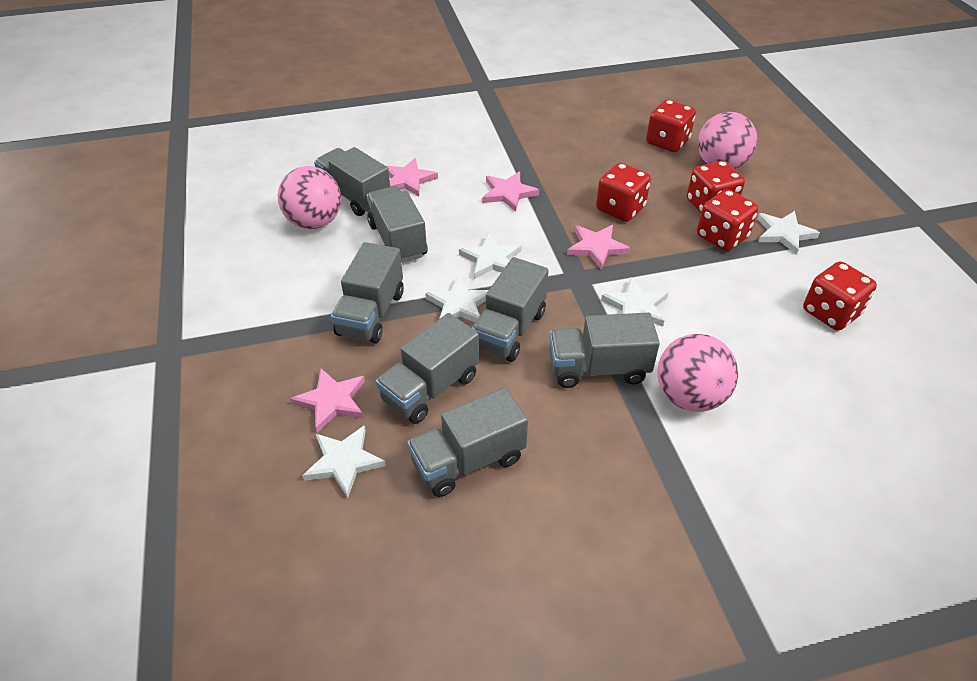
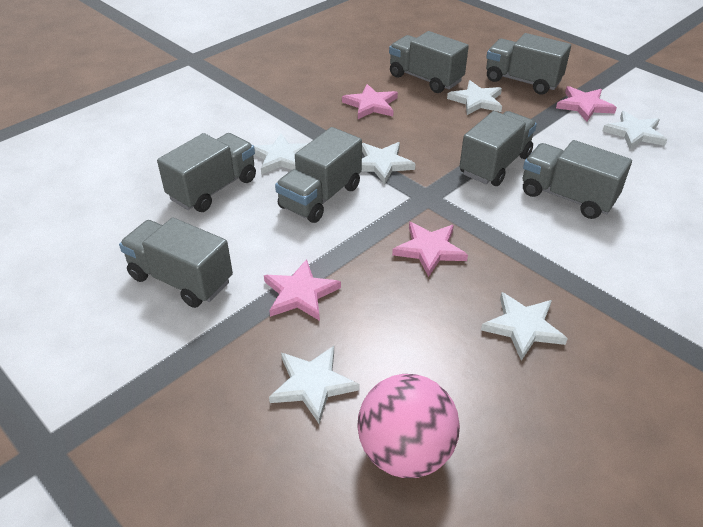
pink ball: [278,166,341,229] [657,334,738,412] [698,112,757,169] = 3 -> [357,374,460,478] = 1
red dice: [596,163,651,222] [646,100,696,152] [687,160,745,213] [697,189,758,251] [803,261,877,331] = 5 -> none = 0
white star: [302,425,386,498] [425,276,489,322] [459,233,522,279] [601,277,669,327] [757,211,820,255] = 5 -> [254,134,309,175] [269,346,359,424] [361,142,416,184] [447,80,502,115] [481,292,568,361] [603,111,667,149] = 6

